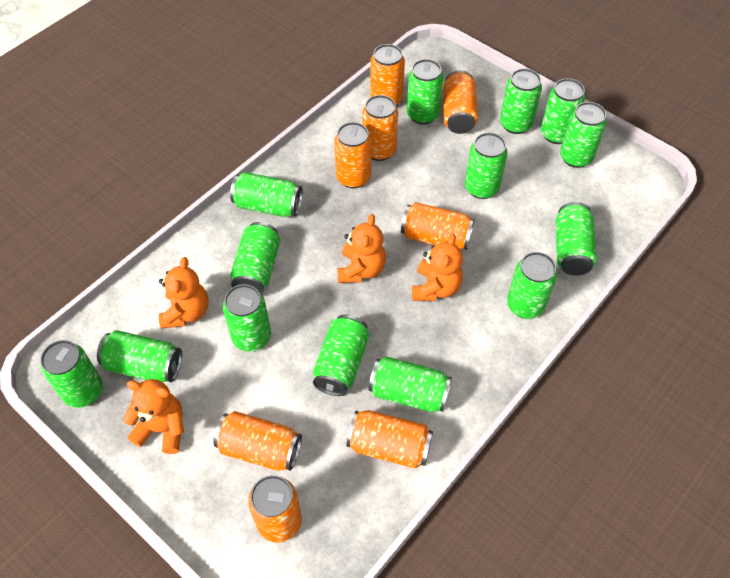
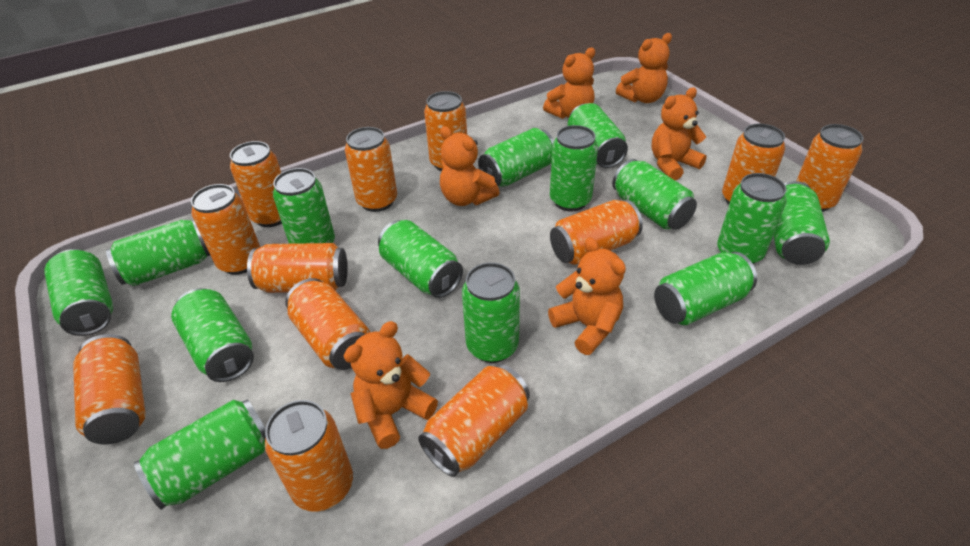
orange can: [213,411,302,471] [248,475,302,543] [334,122,371,188] [347,410,433,469] [362,95,398,161] [370,44,405,106] [401,202,474,250] [443,70,478,134] = 8 -> [73,334,146,444] [191,184,260,275] [230,141,282,227] [247,243,348,293] [265,400,353,512] [285,278,370,370] [345,127,397,212] [418,364,530,477] [424,91,467,171] [550,200,643,265] [722,124,785,204] [796,124,864,212] = 12
orange teddy bear: [123,379,184,454] [159,257,209,329] [337,214,386,283] [412,233,463,301] = 4 -> [344,321,438,449] [440,126,500,206] [543,47,595,119] [548,237,626,355] [616,33,672,103] [652,87,707,180] = 6

